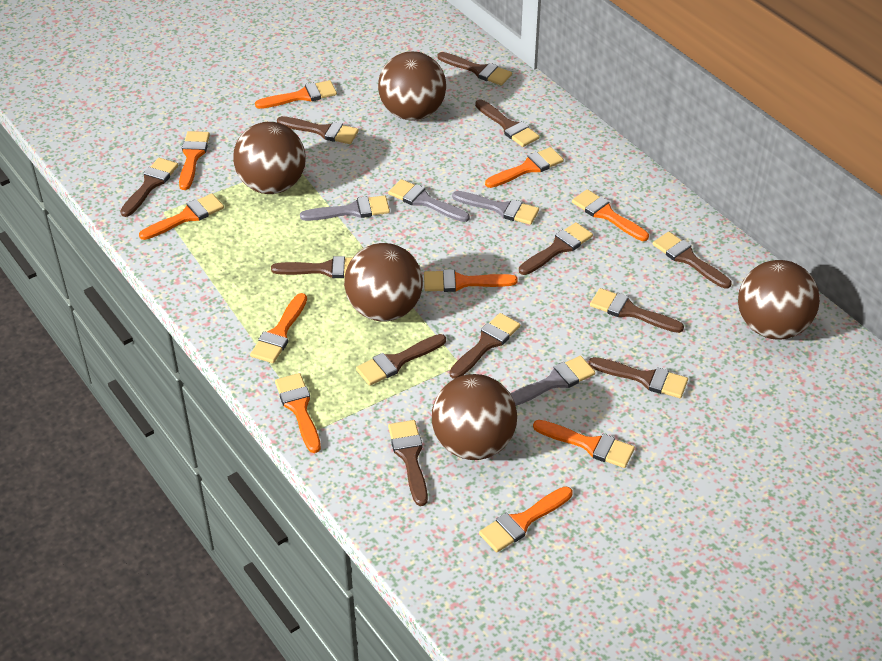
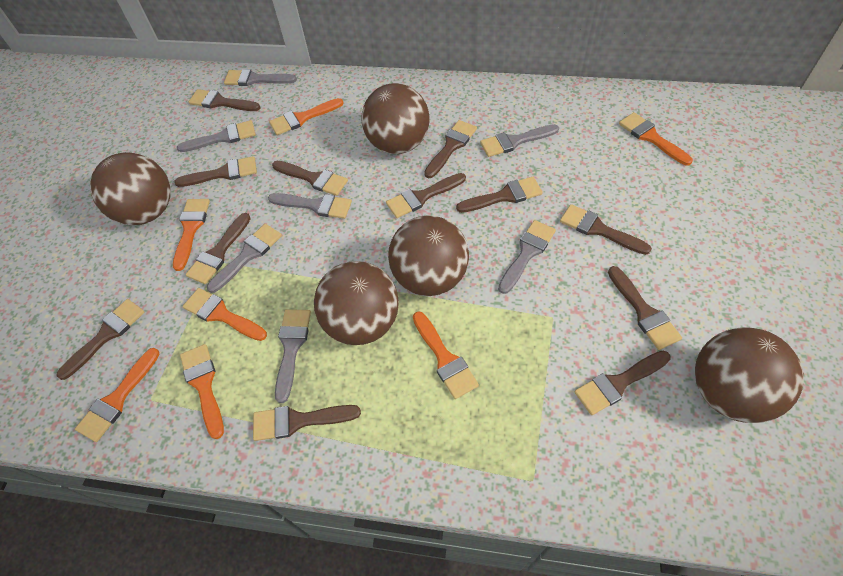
grey brush: [300,195,390,221] [388,179,470,222] [452,191,539,225] [510,356,595,406] = 4 -> [177,120,256,152] [207,224,282,293] [224,69,297,86] [268,193,352,219] [275,309,311,403] [480,124,559,157] [498,220,556,294] = 7
orange brush: [139,194,224,240] [179,131,210,190] [250,293,307,363] [255,80,337,109] [275,373,321,453] [424,269,518,292] [479,486,573,552] [485,147,564,188] [533,420,635,468] [572,189,649,241] = 10 -> [75,348,160,442] [173,199,210,271] [180,344,224,439] [183,288,267,341] [269,98,343,135] [413,312,479,399] [619,112,693,166] = 7

